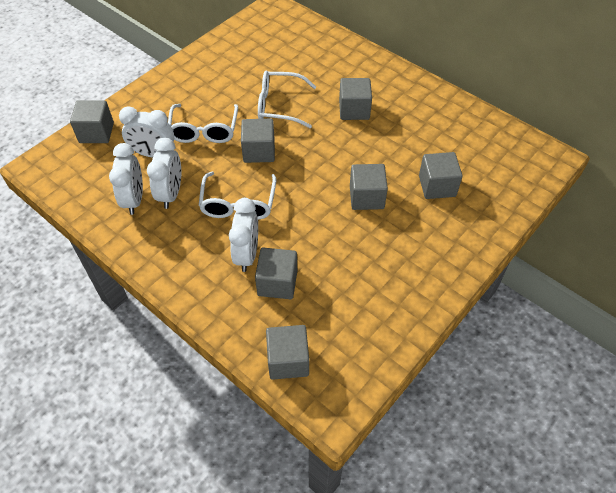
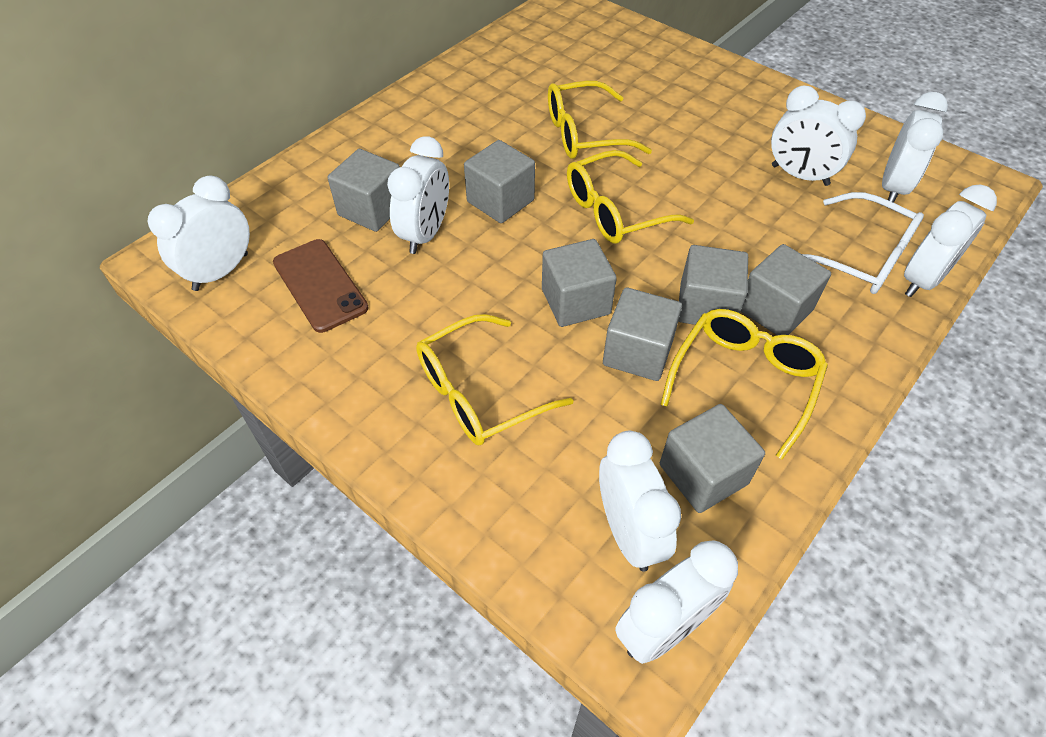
brown phone: none = 0 -> [273,239,369,333] = 1
white clock: [109,143,143,215] [119,106,174,157] [147,137,181,209] [229,198,258,272] = 4 -> [148,176,250,291] [387,136,449,254] [599,431,681,572] [615,540,738,664] [771,86,866,186] [882,92,948,203] [904,184,997,297] = 7
white glasses: [168,104,238,143] [198,172,276,220] [258,71,316,128] = 3 -> [802,192,924,294] = 1
yellow glasses: none = 0 -> [416,314,574,446] [548,81,652,159] [567,150,694,243] [660,309,828,459] = 4

